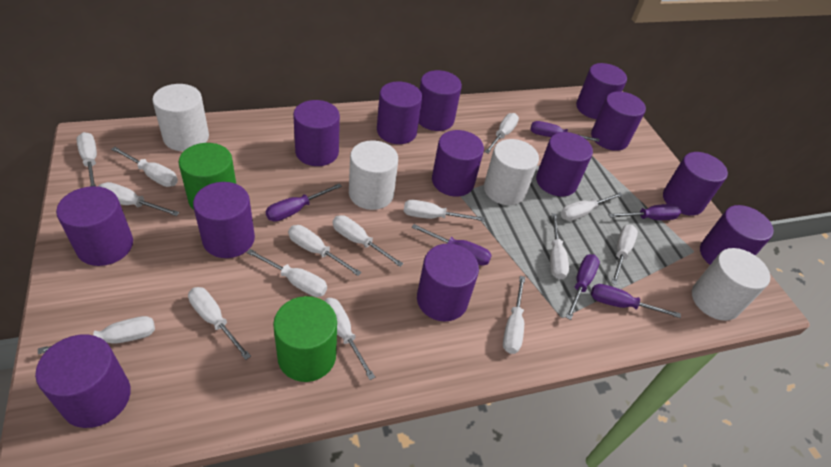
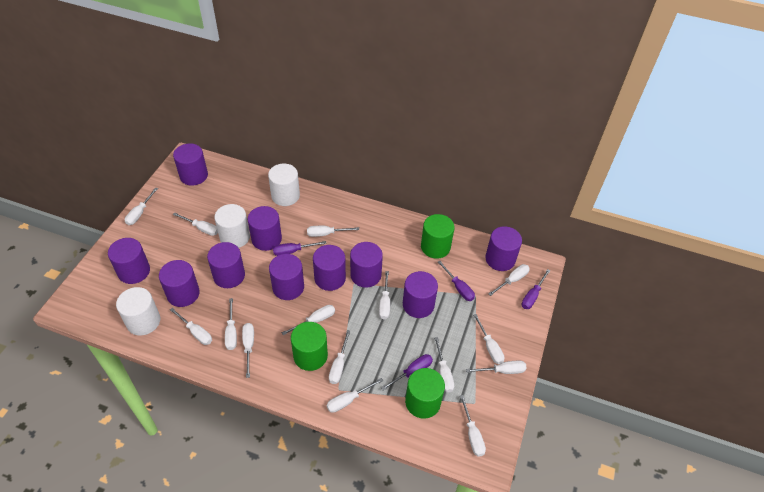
green cylinder: [179,143,236,210] [273,296,337,382] = 2 -> [291,322,328,371] [405,368,445,419] [421,214,455,259] = 3
purple cylinder: [35,335,131,428] [56,186,133,266] [193,182,255,258] [293,100,340,166] [377,81,422,144] [417,243,479,322] [419,70,462,131] [432,130,484,197] [536,132,593,197] [576,63,627,119] [591,91,646,151] [663,152,728,216] [700,205,774,265] = 13 -> [108,238,150,284] [159,260,200,307] [173,143,208,186] [207,242,245,288] [248,206,282,251] [269,254,304,300] [313,245,346,291] [350,242,383,288] [403,271,438,318] [485,226,522,271] = 10
purple screwdriver: [266,184,342,222] [412,224,492,266] [530,121,599,142] [566,254,600,320] [591,284,681,318] [608,204,681,220] = 6 -> [273,241,326,256] [381,354,433,391] [438,261,475,301] [522,269,550,309] = 4
white cylinder: [152,84,209,151] [349,140,398,210] [484,139,539,205] [692,248,770,321] = 4 -> [116,287,160,336] [214,204,250,248] [268,164,300,206] = 3

